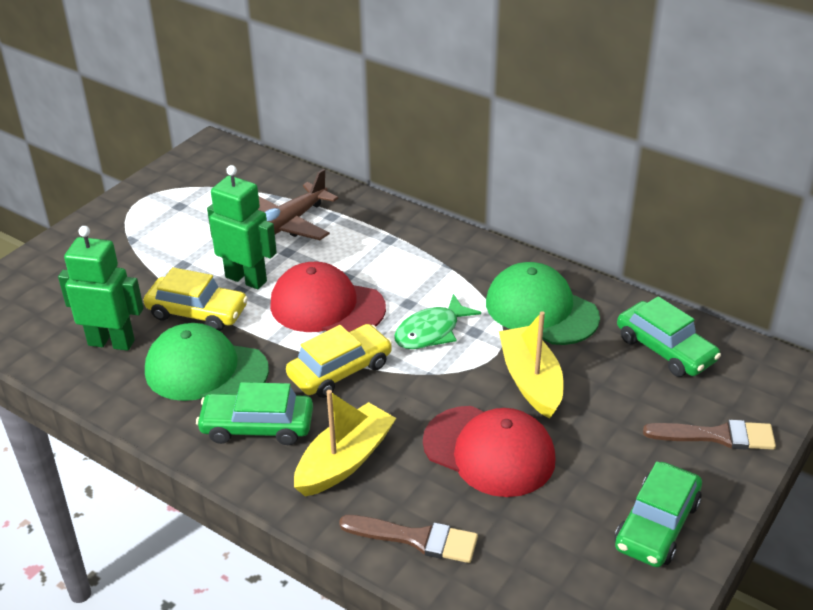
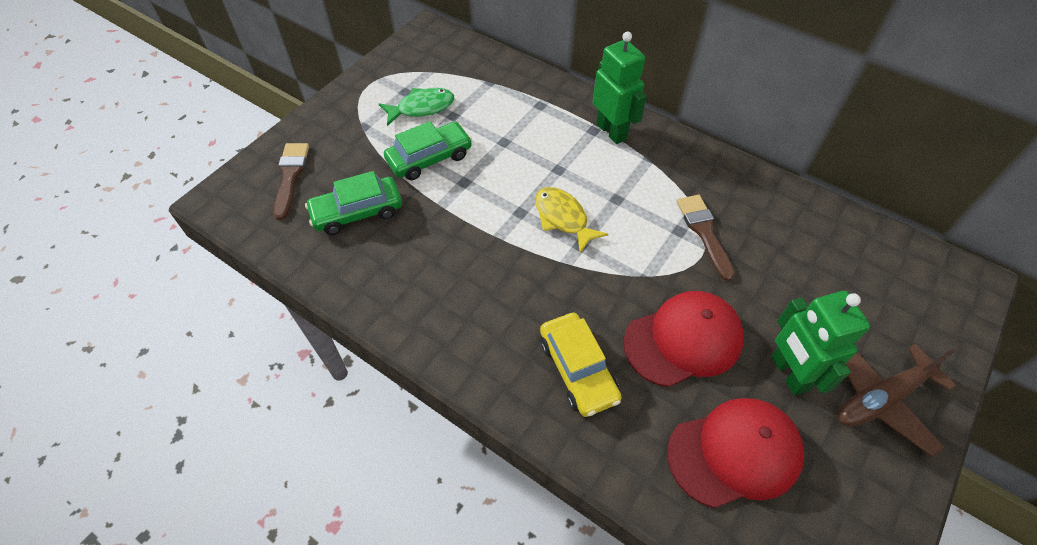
green cap: [145,323,269,401] [486,262,600,345] = 2 -> none = 0
green car: [196,382,313,445] [615,461,702,567] [617,296,721,377] = 3 -> [305,171,402,235] [384,121,472,180] = 2
yellow boat: [294,390,396,496] [499,311,564,419] = 2 -> none = 0
yellow car: [144,267,248,331] [286,324,392,398] = 2 -> [540,313,622,417] = 1
yellow fish: none = 0 -> [535,187,608,253] = 1

